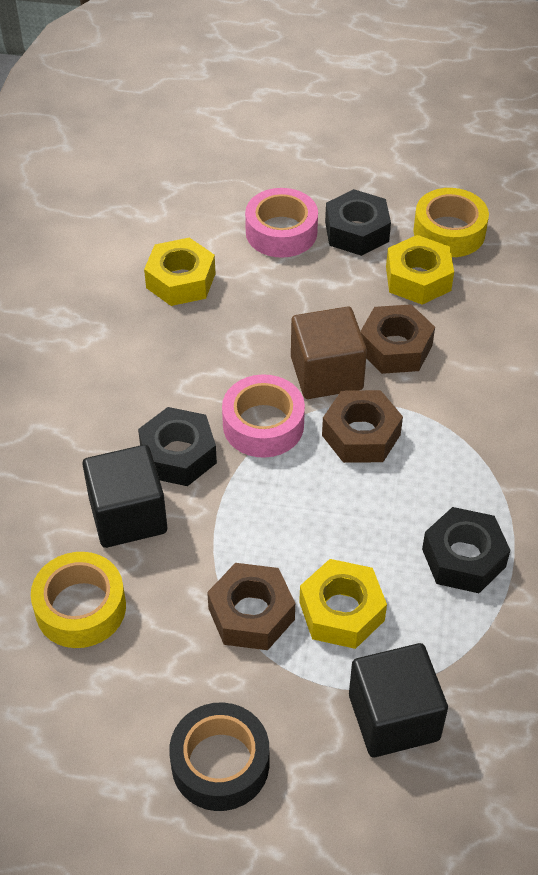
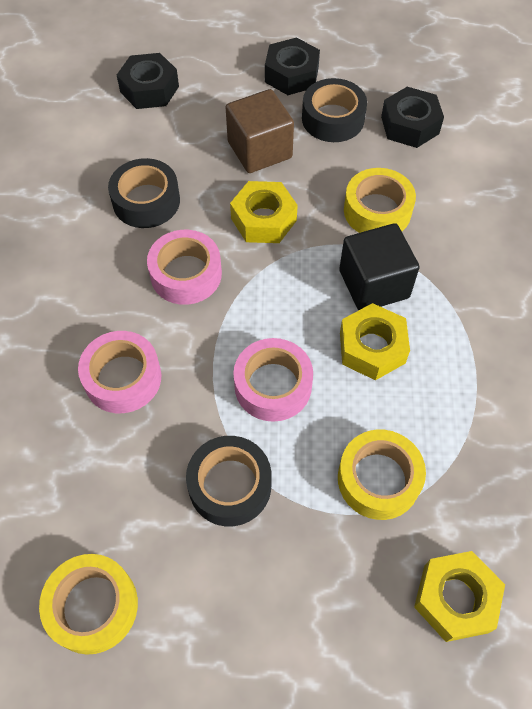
black cube: [82,445,167,548] [349,643,448,757] = 2 -> [339,223,420,311] = 1
black tape: [169,702,269,811] = 1 -> [108,158,180,228] [186,436,272,526] [302,78,367,142] = 3
brown nut: [207,563,295,650] [322,390,403,463] [360,304,435,374] = 3 -> none = 0
pink tape: [222,374,305,458] [245,188,318,258] = 2 -> [78,331,161,413] [147,230,222,305] [233,338,313,422] = 3
yellow tape: [31,552,126,648] [413,188,489,257] = 2 -> [39,554,138,655] [338,430,426,520] [344,168,416,233] = 3

